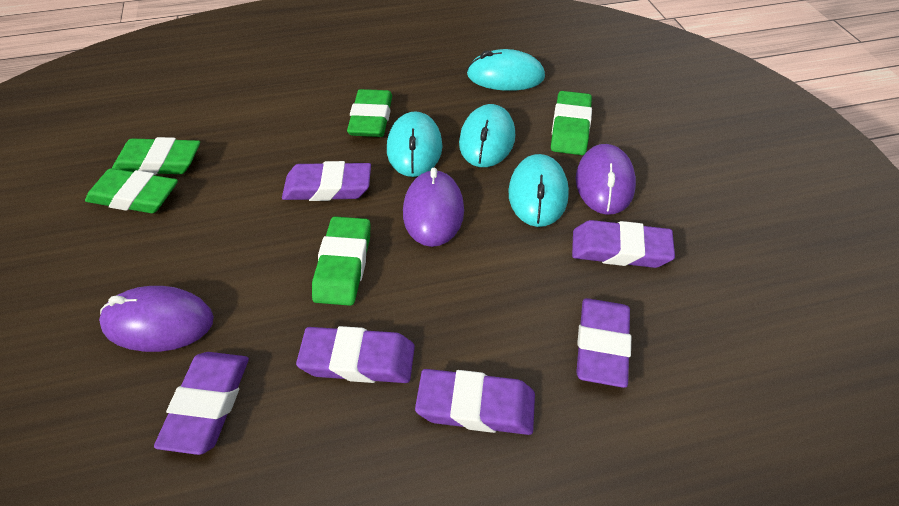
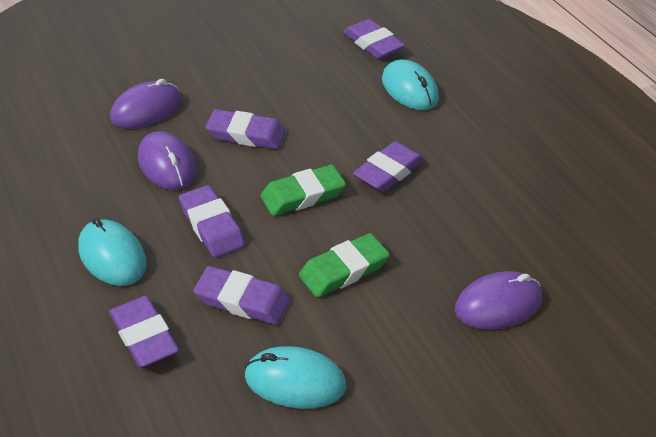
green eraser: [85,168,178,213] [112,137,200,175] [312,216,371,306] [347,89,392,137] [551,91,592,155] = 5 -> [260,165,346,216] [299,233,390,298] = 2
turquoise mouse: [387,111,443,177] [459,104,515,167] [467,49,545,91] [508,154,569,227] = 4 -> [78,218,147,286] [245,346,346,409] [382,59,439,110] = 3

